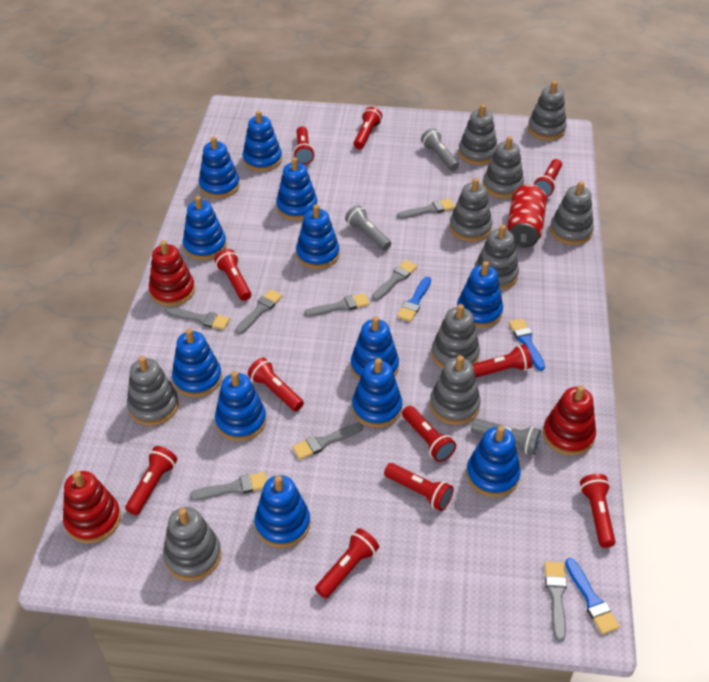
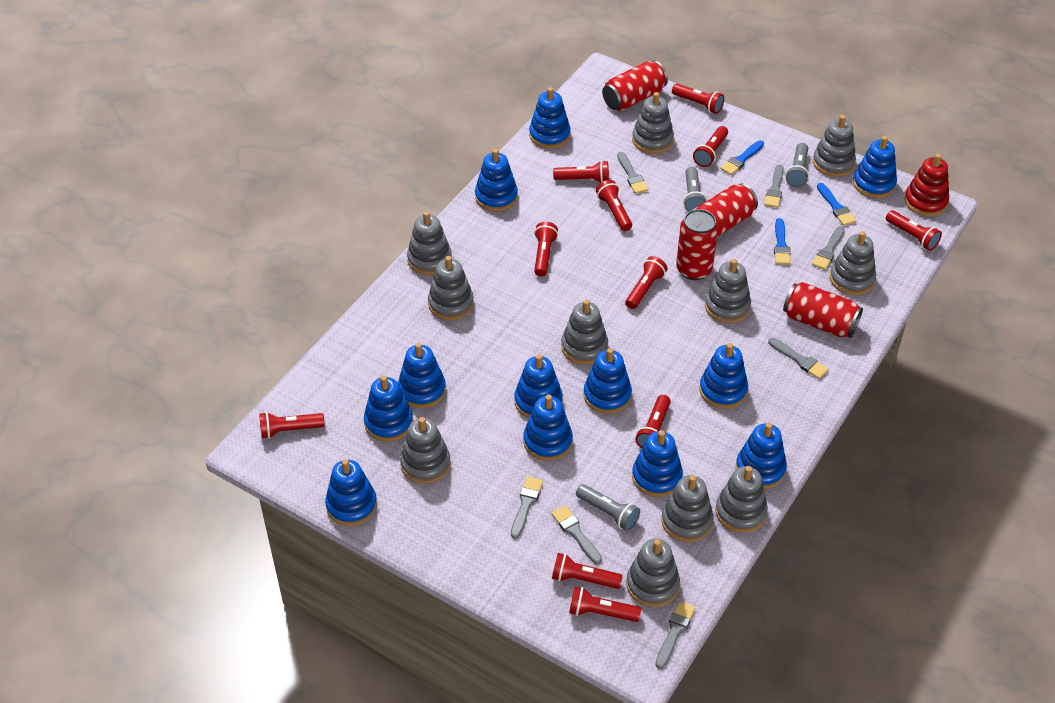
grey brush: [165,307,230,330] [190,472,267,500] [235,289,282,335] [292,423,363,460] [304,293,370,317] [372,260,417,301] [397,199,455,219] [544,562,567,642] = 8 -> [511,477,543,539] [551,505,602,564] [617,152,648,194] [656,601,695,669] [764,164,784,208] [768,338,829,379] [812,226,845,270] = 7
grey stacking toy: [127,356,179,426] [163,507,221,581] [430,355,481,425] [432,304,480,369] [449,178,492,242] [458,104,497,165] [475,225,519,290] [483,136,524,198] [528,81,567,140] [550,181,594,245] = 10 -> [400,417,450,484] [407,211,452,275] [428,256,474,320] [561,300,608,365] [626,539,680,607] [632,92,674,154] [661,475,714,542] [705,259,751,323] [715,466,768,533] [813,115,856,177] [830,231,876,295] = 11
red can: [507,184,547,248] = 1 -> [602,61,668,111] [676,209,718,280] [693,183,758,237] [783,282,863,338] = 4
red stacking toy: [63,471,121,543] [149,240,195,306] [543,385,596,456] = 3 -> [904,154,949,216] = 1

